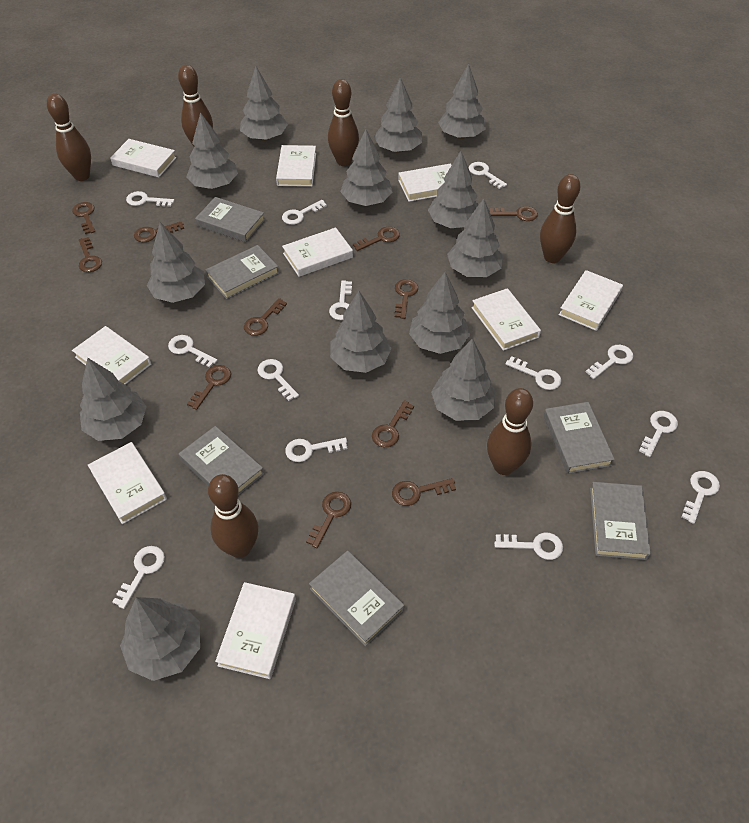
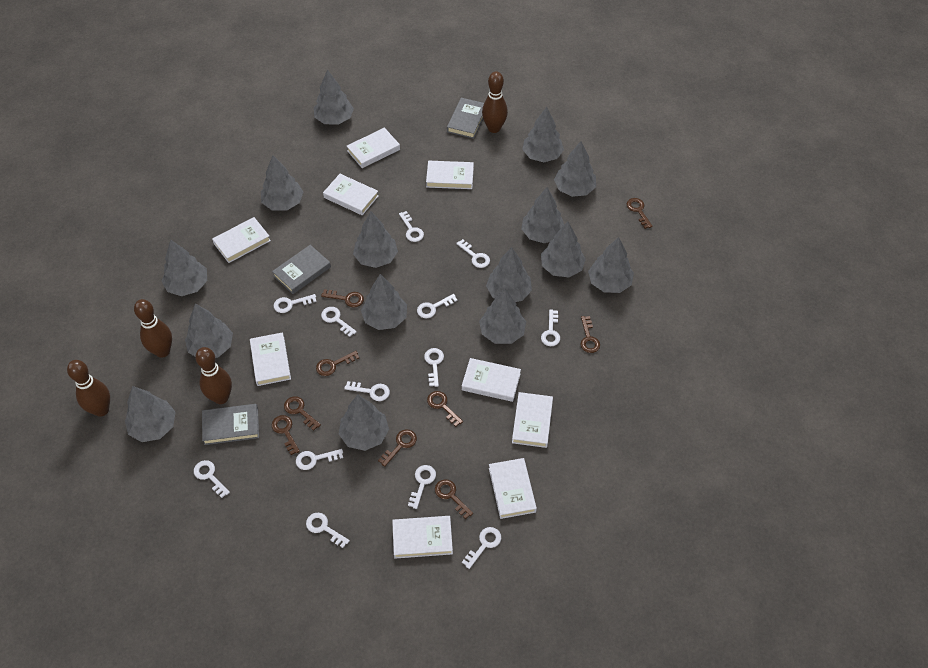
brown bowling pin: [47,94,91,181] [178,65,213,147] [208,474,258,558] [328,79,359,166] [487,388,533,475] [540,174,580,263] = 6 -> [67,360,110,417] [134,299,172,358] [195,347,232,404] [482,71,508,133] = 4
brown key: [72,202,95,234] [79,237,102,272] [134,221,184,242] [187,365,231,410] [244,298,287,336] [306,492,351,548] [353,227,400,251] [372,400,414,447] [392,478,456,506] [395,279,418,319] [489,206,538,221] = 11 -> [272,415,300,455] [284,396,321,431] [316,351,359,376] [321,289,364,308] [378,429,417,467] [427,391,463,427] [435,479,473,519] [581,316,600,353] [627,198,653,229] = 9
grey book: [179,426,264,495] [195,197,265,242] [205,245,279,299] [309,550,404,646] [543,402,615,474] [590,482,651,560] = 6 -> [202,404,259,445] [272,245,331,294] [447,98,484,139] = 3
grey tree: [80,358,147,441] [120,597,200,681] [147,222,205,303] [186,112,238,189] [240,66,288,141] [330,291,392,373] [340,129,392,206] [374,77,422,153] [409,272,470,354] [428,151,479,228] [431,338,495,421] [438,64,486,139] [447,198,504,277] = 13 -> [125,386,176,442] [162,240,207,296] [185,304,233,358] [261,156,303,210] [314,70,354,125] [339,395,389,451] [353,212,398,268] [361,274,407,330] [479,288,526,344] [486,247,532,302] [521,187,564,243] [522,107,564,162] [541,222,586,277] [554,141,596,197] [588,237,634,293] = 15

